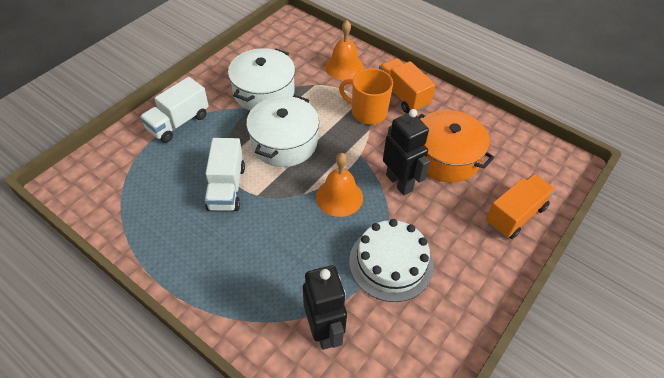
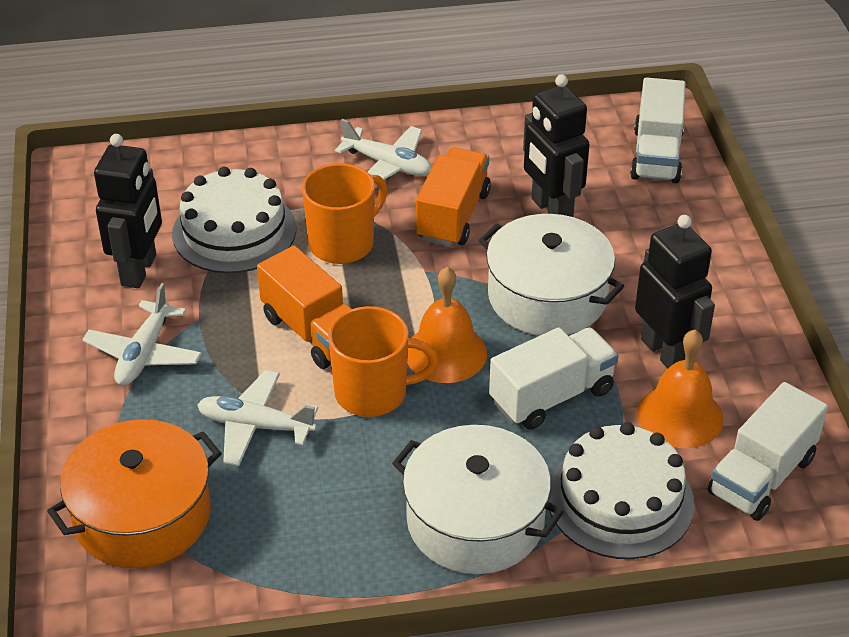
black robot: [303,265,347,350] [383,109,430,195] = 2 -> [94,134,162,288] [523,74,590,217] [635,215,715,369] = 3
orange mug: [339,68,393,124] = 1 -> [302,163,387,264] [328,306,438,417] = 2
white cake: [349,219,434,302] = 1 -> [172,167,296,273] [548,422,695,559] = 2
white plane: none = 0 -> [82,283,202,386] [197,370,318,466] [335,119,432,185] = 3
white truck: [140,77,209,143] [205,138,245,211] = 2 -> [489,327,619,430] [630,77,686,183] [708,382,828,521] = 3

